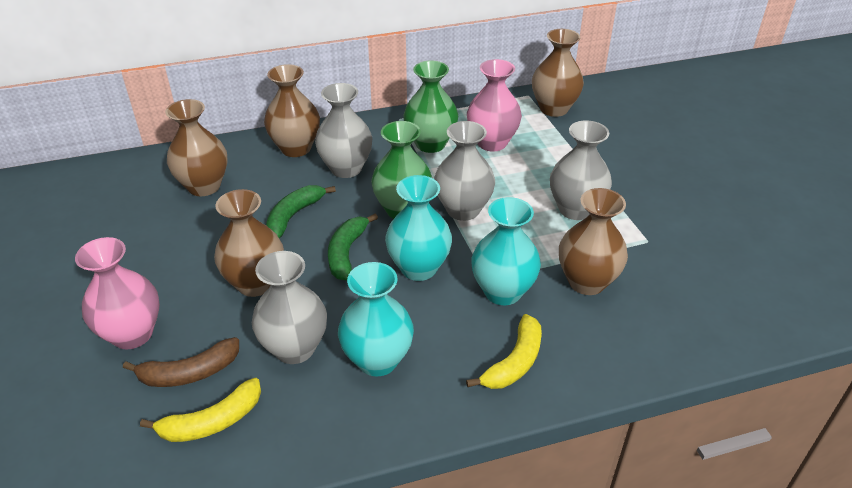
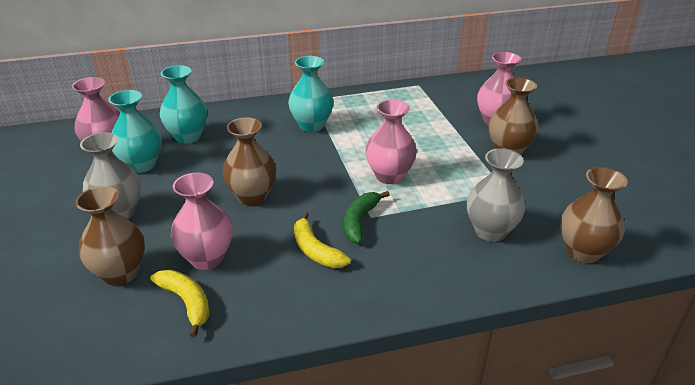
brown banana: [123,337,239,387] = 1 -> none = 0
brown vase: [165,99,228,196] [214,189,284,297] [264,64,320,157] [532,29,584,117] [559,188,628,295] = 5 -> [75,186,145,286] [222,118,276,206] [489,78,538,155] [560,167,628,263] = 4
green banana: [266,185,336,238] [328,214,378,280] = 2 -> [344,191,390,244] = 1
green vase: [371,121,432,219] [403,60,458,153] = 2 -> none = 0
grey vase: [252,251,327,364] [315,83,373,178] [434,121,495,221] [550,120,612,220] = 4 -> [80,132,141,220] [467,148,526,242] = 2
pink vase: [75,237,160,349] [467,59,522,151] = 2 -> [72,77,120,155] [171,172,233,270] [366,100,417,184] [477,52,521,126] = 4

